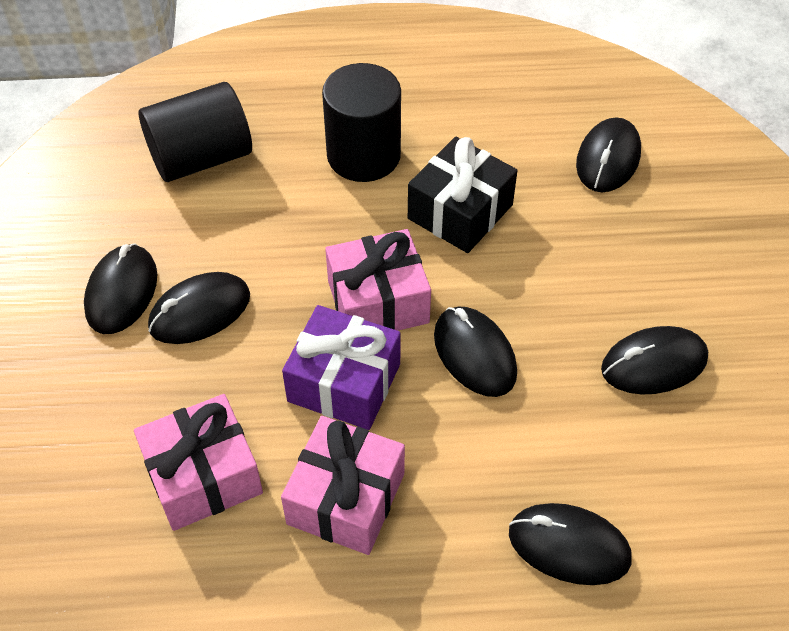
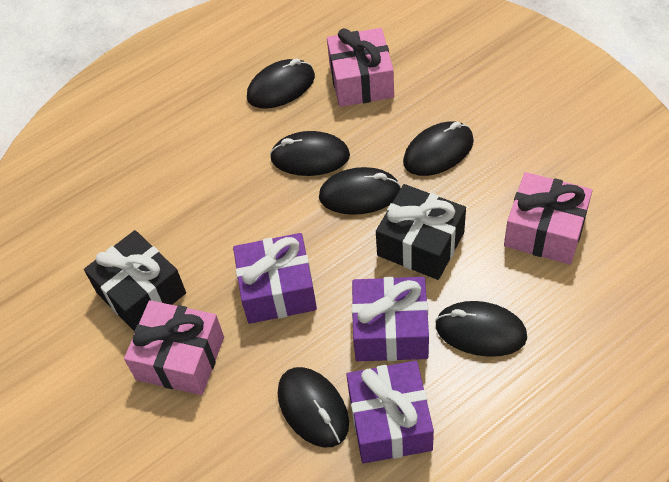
black cylinder: [138,82,252,182] [322,63,401,182] = 2 -> none = 0
black gift: [408,137,518,253] = 1 -> [84,230,186,331] [376,184,466,280] = 2
purple gift: [282,305,401,430] = 1 -> [233,233,317,324] [346,361,434,463] [352,277,429,361] = 3

